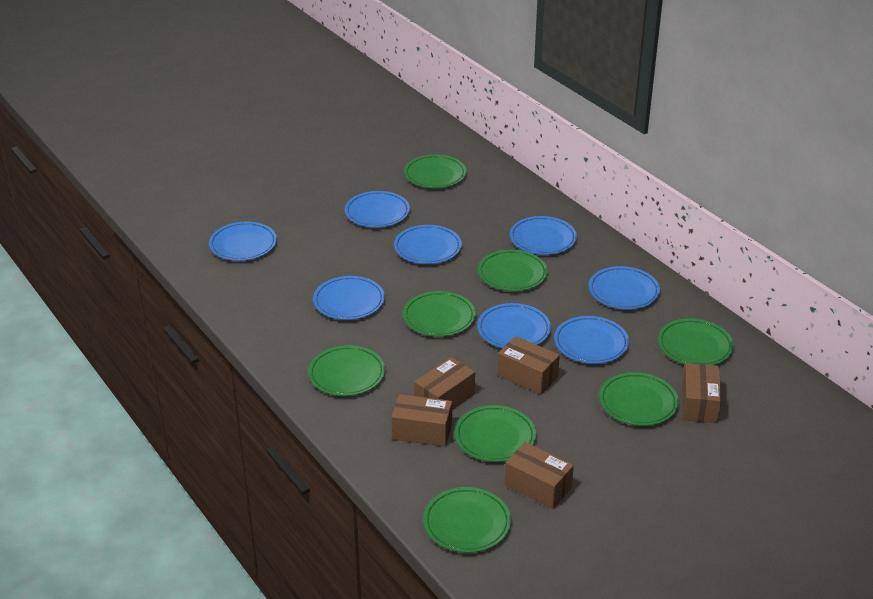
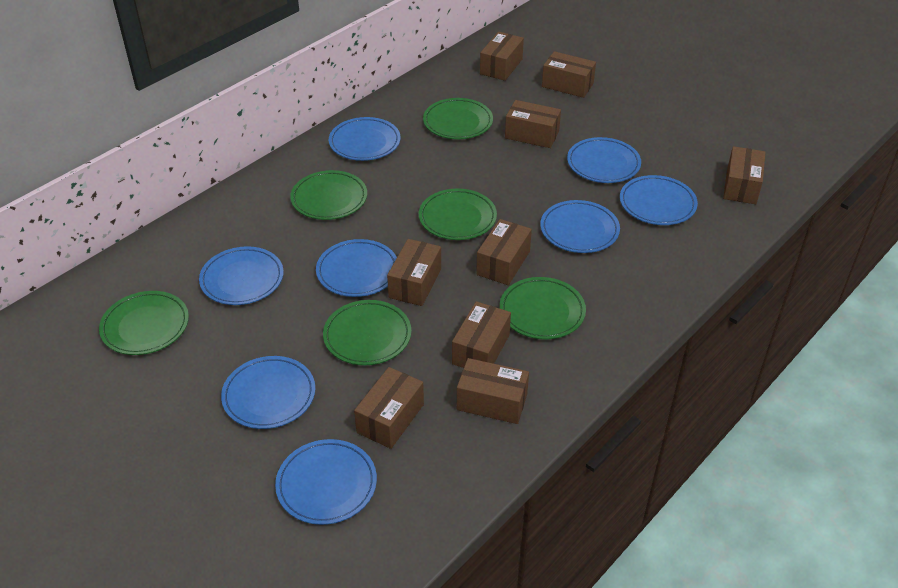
brown box: [391,394,452,447] [414,357,475,410] [497,336,560,394] [505,442,574,509] [682,363,722,423] = 5 -> [354,367,424,449] [387,239,441,306] [452,301,511,368] [457,358,529,424] [476,219,532,285] [480,32,524,81] [505,100,561,148] [542,51,596,98] [723,146,766,204] = 9
green plate: [308,345,385,396] [403,291,476,337] [404,155,467,188] [423,487,511,553] [455,405,536,462] [478,250,548,291] [599,372,679,426] [658,318,734,365] = 8 -> [99,291,189,355] [290,170,367,220] [323,300,411,365] [419,189,497,240] [423,98,493,139] [500,277,586,339] = 6

